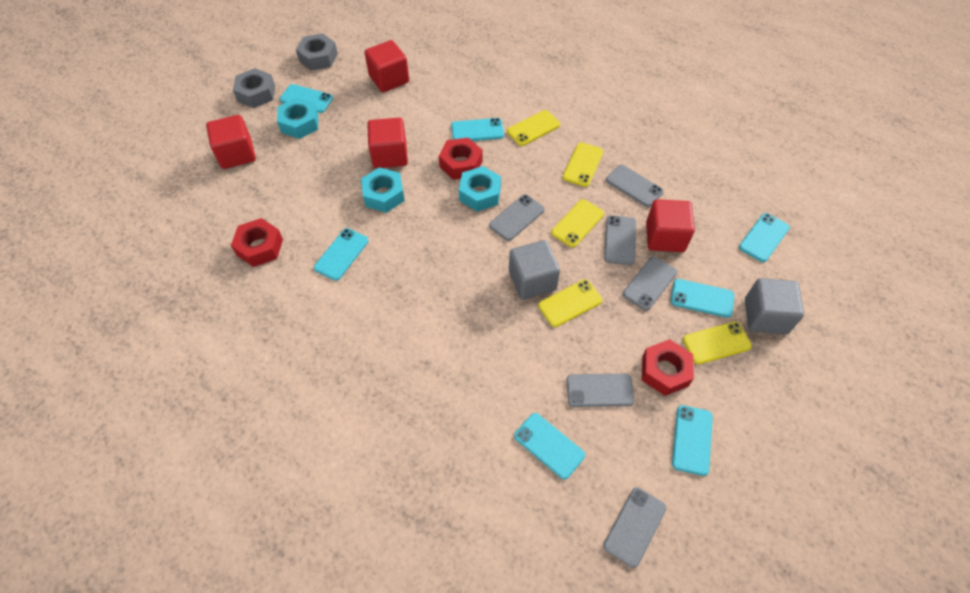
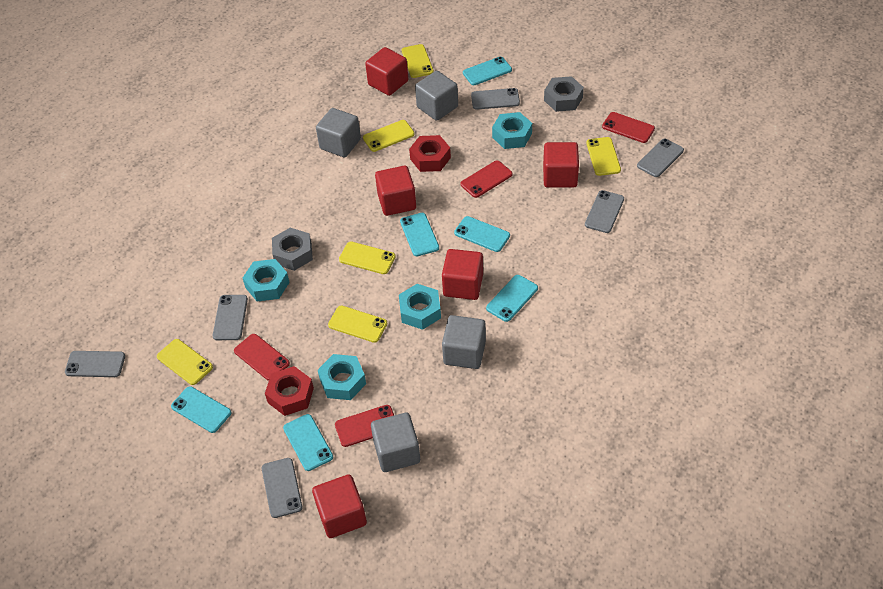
grey cube: [509,240,560,300] [745,278,804,334] = 2 -> [316,108,361,158] [371,413,420,472] [415,71,458,121] [442,315,486,369] = 4
red cube: [206,115,256,169] [364,40,409,92] [367,118,408,168] [646,199,695,252] = 4 -> [312,474,367,538] [365,47,408,96] [375,166,416,216] [442,249,483,300] [543,142,579,187] = 5
red nut: [231,218,283,267] [439,138,483,180] [642,339,694,396] = 3 -> [265,366,314,416] [409,135,451,172] = 2
red phone: none = 0 -> [234,334,290,381] [335,405,394,447] [461,161,512,198] [602,112,655,143] = 4
turquoise nut: [277,97,318,139] [361,167,405,213] [459,166,501,212] = 3 -> [243,259,290,301] [318,354,366,400] [399,284,441,330] [492,112,532,149] = 4
turquoise phone: [280,84,333,113] [314,228,369,281] [451,118,504,141] [514,413,585,479] [671,279,734,318] [672,405,713,476] [739,213,790,262] = 7 -> [171,386,231,433] [283,414,333,471] [400,213,439,256] [454,216,510,252] [463,57,512,85] [486,275,538,322] = 6
yellow phone: [507,110,560,146] [538,279,603,327] [551,199,604,247] [563,142,603,187] [683,321,752,364] = 5 -> [157,339,213,385] [328,306,387,343] [339,242,396,274] [363,120,414,152] [401,44,434,78] [586,137,621,176] = 6

